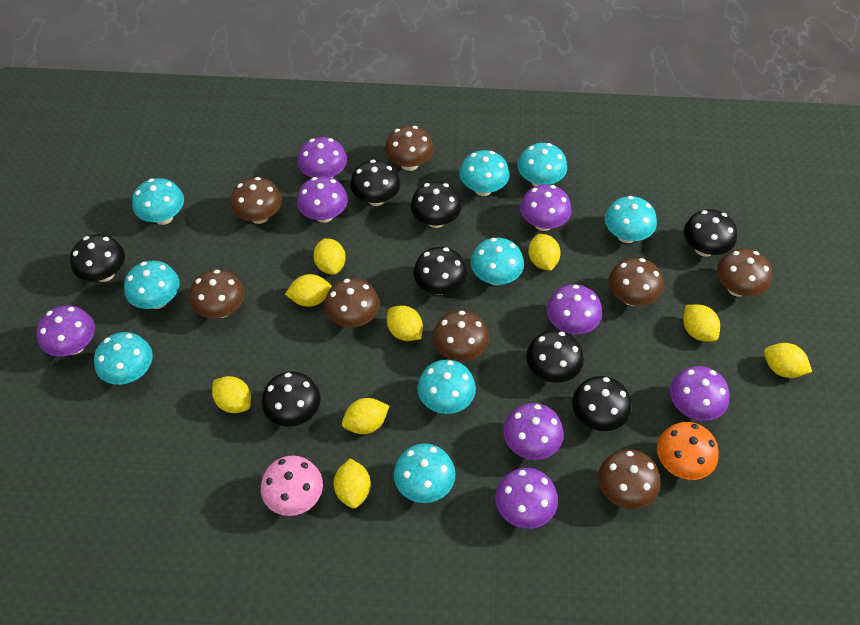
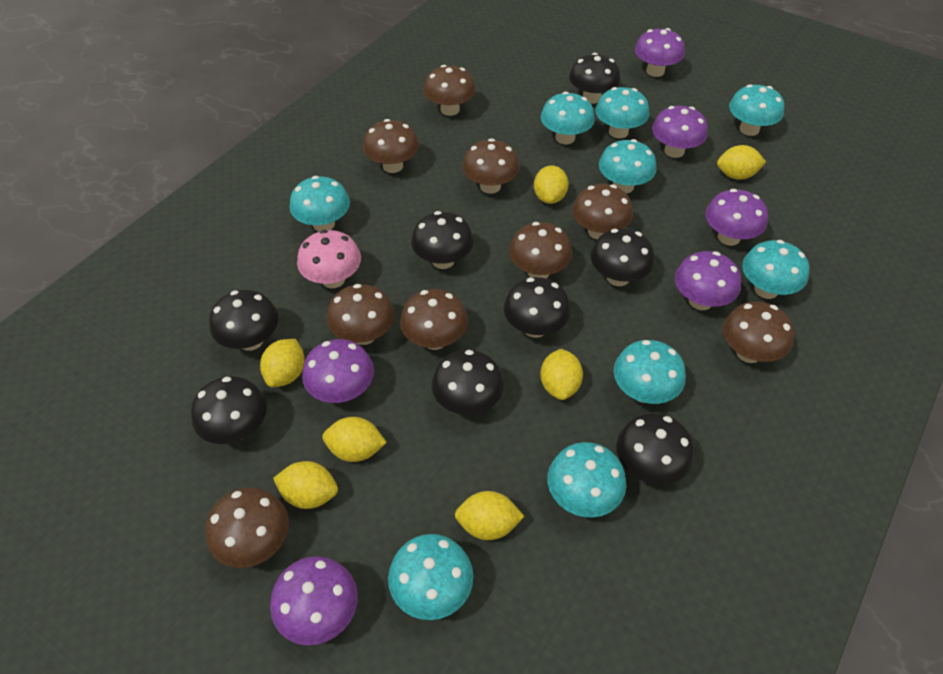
brown mushroom: [190,269,245,319] [231,177,282,224] [324,278,380,328] [385,125,434,171] [433,310,489,362] [598,449,661,509] [608,258,663,306] [717,249,772,297] = 8 -> [205,487,289,568] [327,284,395,345] [363,119,419,173] [400,289,468,350] [424,65,476,116] [462,138,520,194] [509,222,572,278] [572,184,633,239] [723,302,794,363] = 9
orange mushroom: [657,422,719,480] = 1 -> none = 0
purple mushroom: [37,305,95,357] [297,176,348,223] [298,137,347,178] [495,468,558,529] [503,403,564,460] [520,184,572,231] [547,284,602,334] [670,366,730,421] = 8 -> [270,556,358,645] [302,339,374,403] [635,28,685,77] [652,106,708,158] [675,251,741,310] [705,189,768,246] = 6
yellow lemon: [212,376,251,413] [285,274,332,307] [314,238,346,275] [334,458,371,508] [342,398,389,434] [387,305,423,341] [528,234,561,271] [683,305,720,342] [764,343,812,378] = 9 -> [260,339,304,387] [273,461,338,509] [322,417,387,462] [455,491,524,540] [534,165,569,204] [540,349,583,400] [717,145,766,180] = 7

